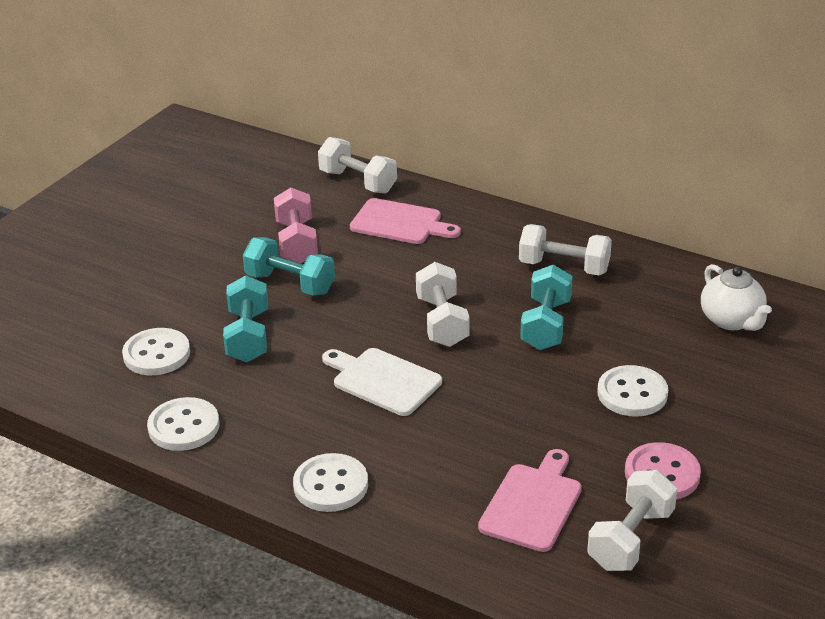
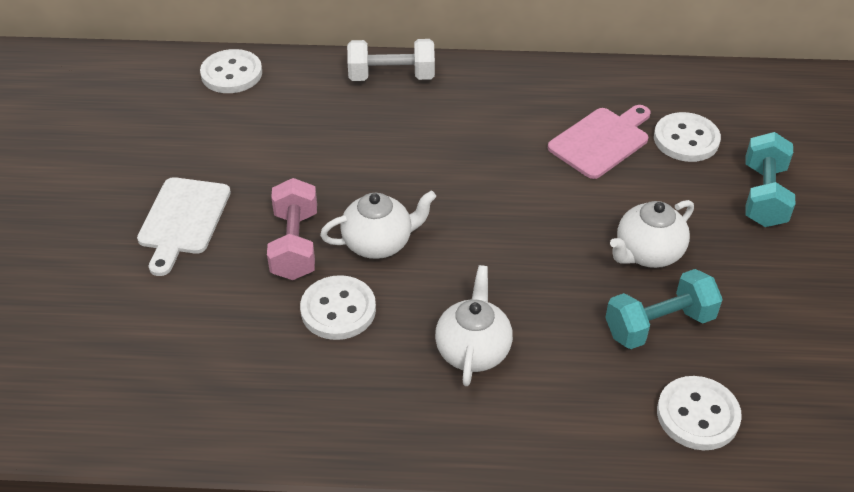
pink button: [625,442,701,499] = 1 -> none = 0
pink cutting board: [350,198,461,244] [478,449,582,552] = 2 -> [548,105,651,179] = 1
turquoise dumbbell: [223,275,268,362] [243,237,335,296] [520,265,573,350] = 3 -> [605,269,723,349] [745,132,795,227] = 2
white dumbbell: [318,137,397,194] [416,262,469,347] [519,224,612,275] [587,470,677,571] = 4 -> [347,39,435,81] = 1
white teapot: [701,264,772,331] = 1 -> [320,191,437,259] [435,265,513,386] [610,200,694,268] = 3

